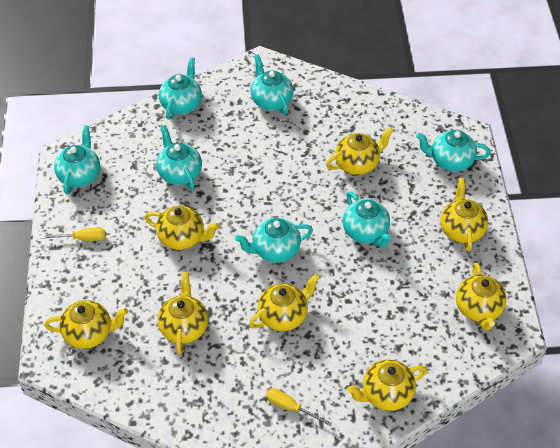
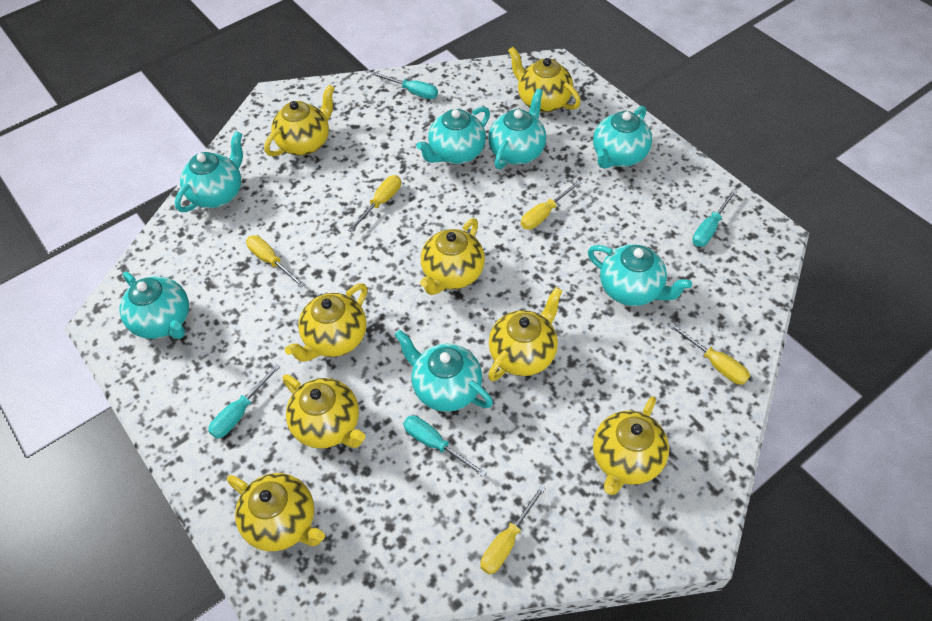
turquoise screwdriver: none = 0 -> [208,364,281,438] [372,72,438,99] [403,416,487,477] [692,189,737,247] = 4
yellow screwdriver: [41,228,106,241] [266,388,332,426] = 2 -> [246,235,305,288] [348,175,401,232] [480,485,546,575] [521,180,581,229] [669,323,750,385] = 5

